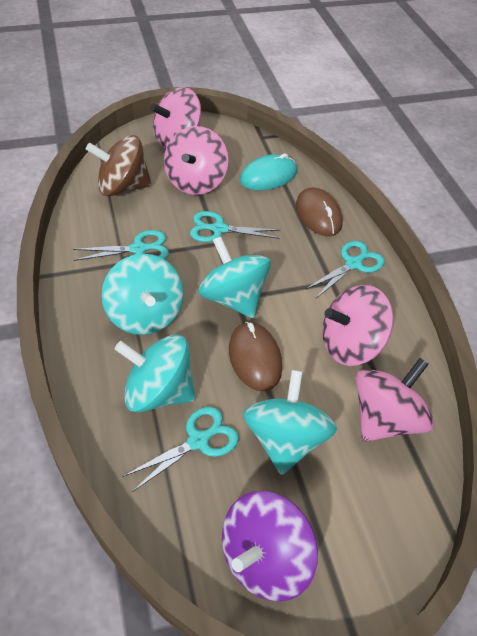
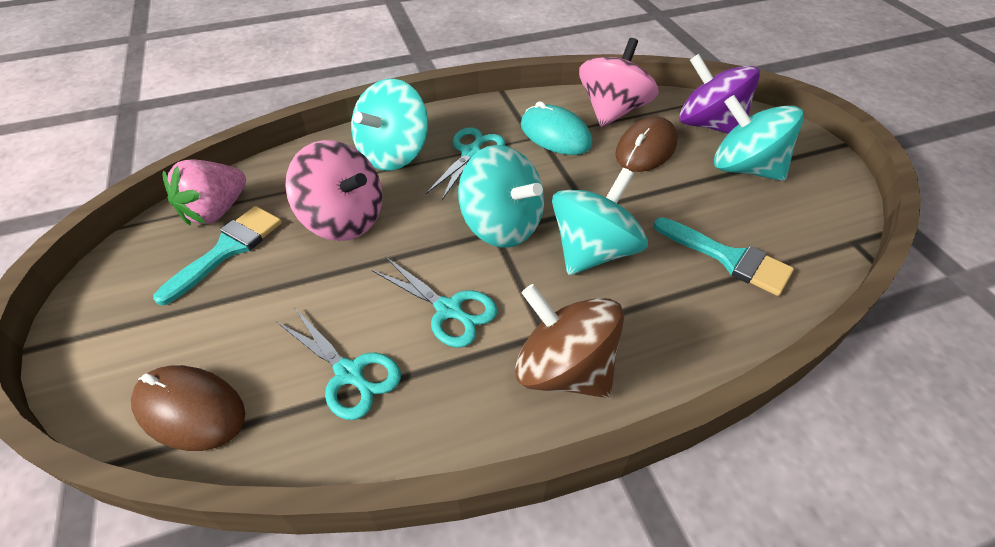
pink spinning top: [150,87,201,148] [164,126,228,195] [322,285,394,366] [355,358,434,442] = 4 -> [285,140,382,241] [579,38,659,127] = 2
pink strawberry: none = 0 -> [162,159,246,226] = 1
turquoise brush: none = 0 -> [153,206,282,305] [654,217,794,296] = 2
turquoise scissors: [73,230,169,261] [123,406,239,492] [190,211,280,242] [305,241,384,298] = 4 -> [277,307,401,420] [372,256,497,348] [426,127,505,200] = 3

